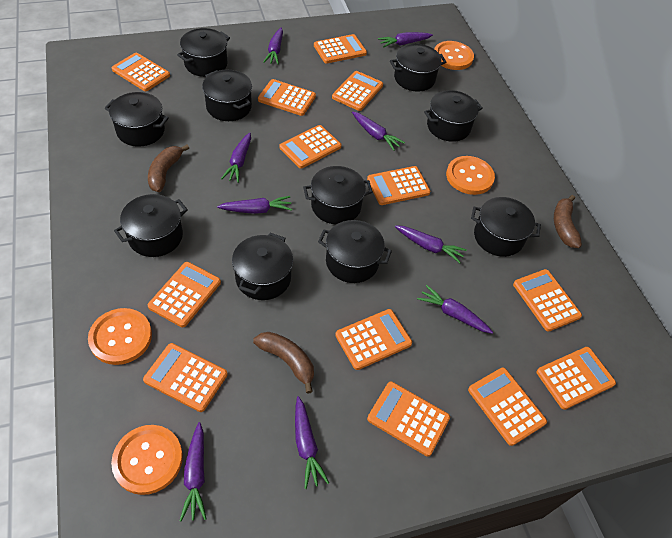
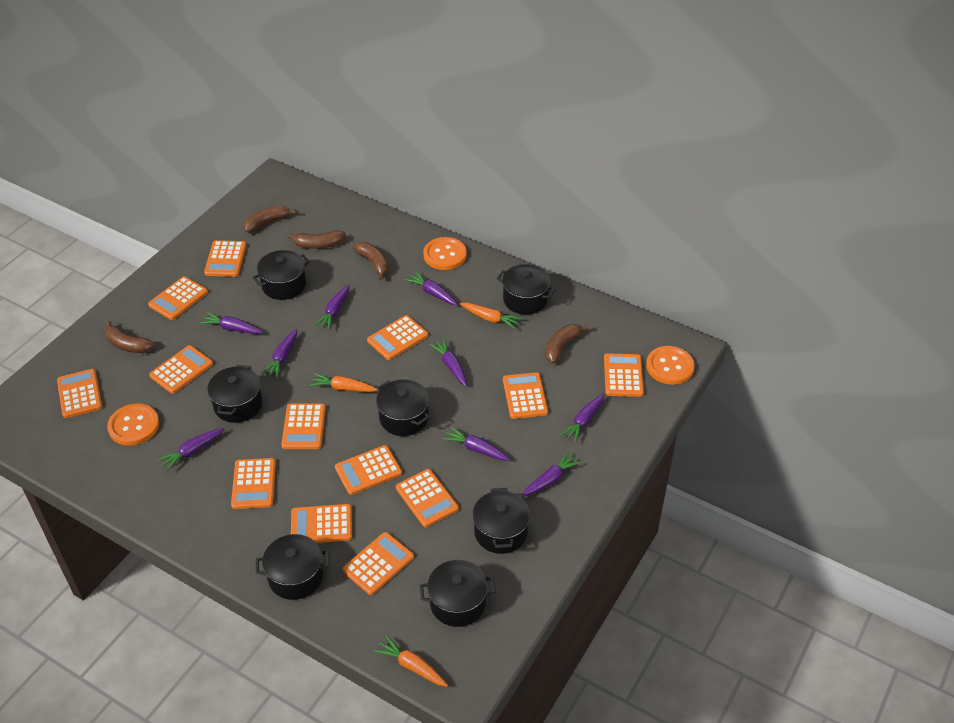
black pot: [105,92,169,147] [114,194,188,257] [177,28,230,77] [202,70,252,121] [232,233,293,300] [303,166,373,225] [318,220,392,283] [390,44,446,91] [424,90,483,142] [471,197,541,257] = 10 -> [208,365,262,423] [252,250,310,300] [256,534,330,600] [376,379,430,436] [420,560,496,627] [473,488,530,554] [497,264,556,315] = 7
brown banana: [148,145,189,192] [253,332,314,394] [554,195,582,248] = 3 -> [105,321,154,353] [243,205,296,233] [287,230,345,249] [353,242,389,280] [545,324,589,363] = 5
orange button: [88,308,152,365] [111,425,183,495] [434,41,474,70] [446,156,495,195] = 4 -> [107,404,159,446] [423,237,467,270] [646,346,695,385] = 3
orange carrot: none = 0 -> [309,373,378,392] [374,635,448,687] [460,303,522,329] = 3

